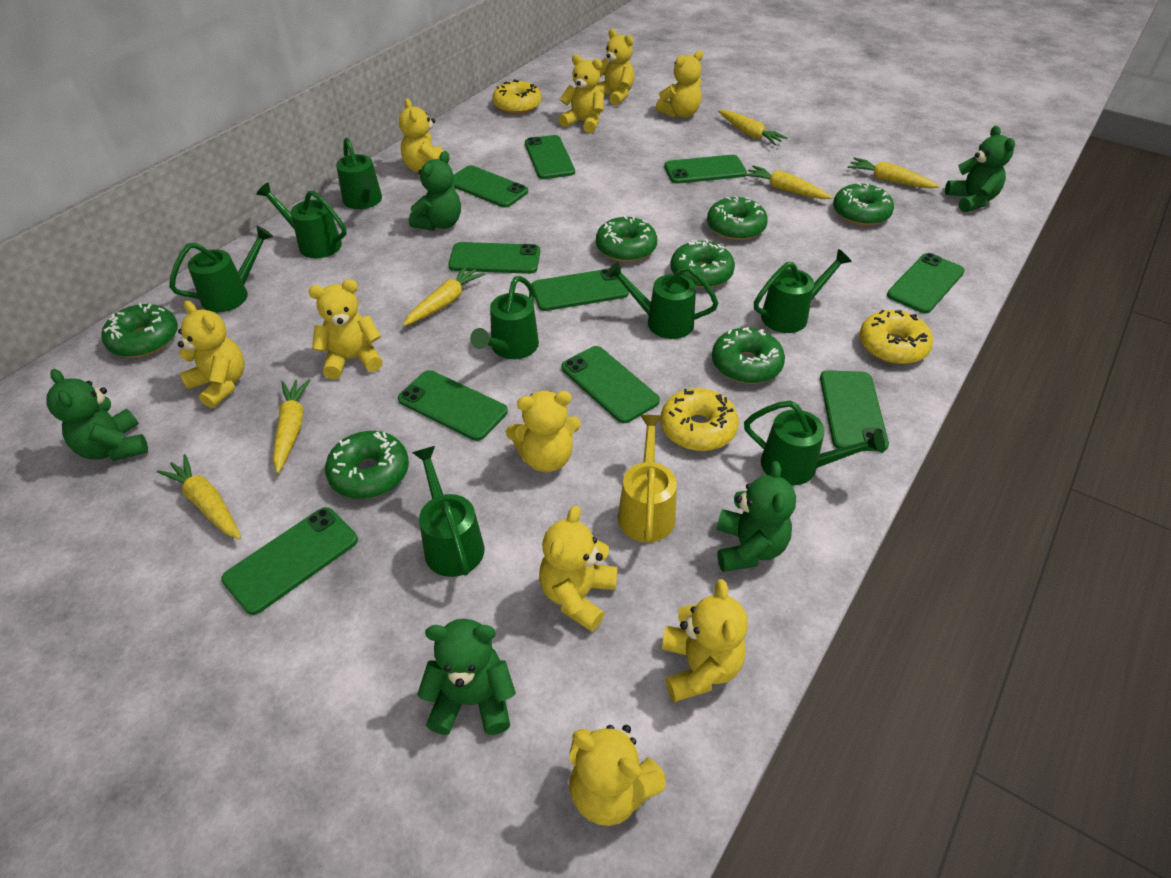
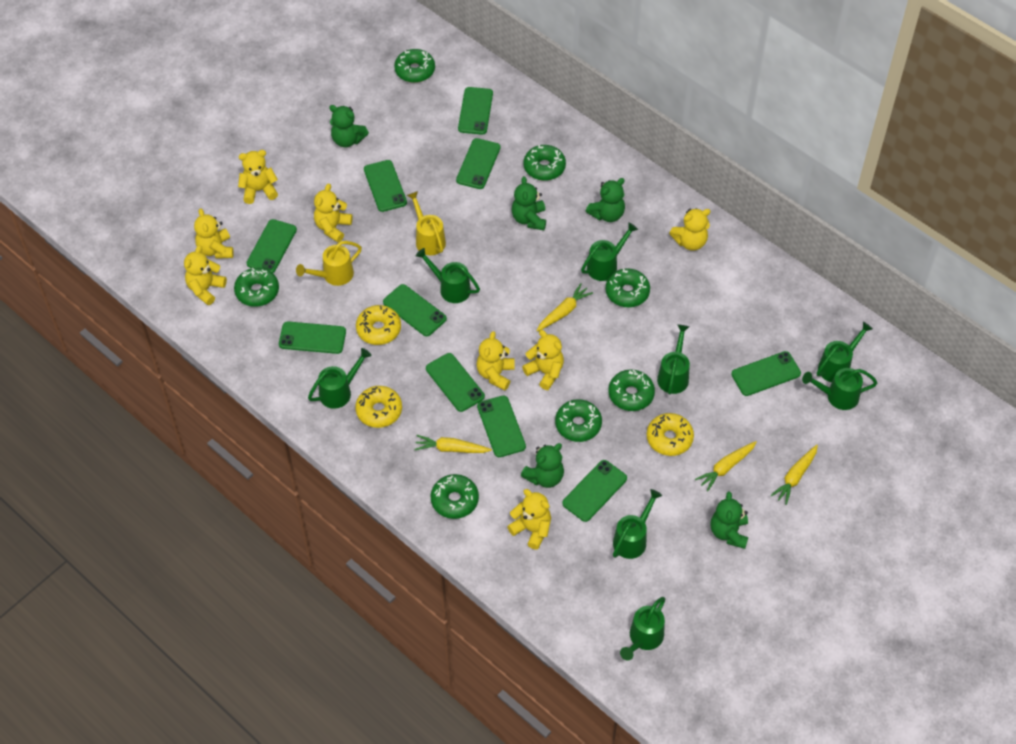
yellow carrot: [157,454,241,539] [273,379,311,473] [403,265,485,326] [718,110,788,145] [744,165,833,199] [848,157,940,189] = 6 -> [414,435,492,453] [537,283,593,332] [695,441,757,491] [771,445,818,505] = 4
yellow teddy bear: [178,301,245,408] [308,279,383,379] [399,98,448,172] [506,391,581,472] [539,505,618,632] [559,54,604,133] [569,725,666,826] [597,29,635,106] [656,50,703,118] [662,579,748,702] = 10 -> [184,245,227,305] [194,208,234,259] [238,150,278,204] [314,183,353,242] [476,331,515,390] [507,489,551,550] [522,330,564,390] [669,208,710,251] = 8
yellow watering can: [618,415,677,543] = 1 -> [296,241,362,286] [407,191,446,255] = 2

